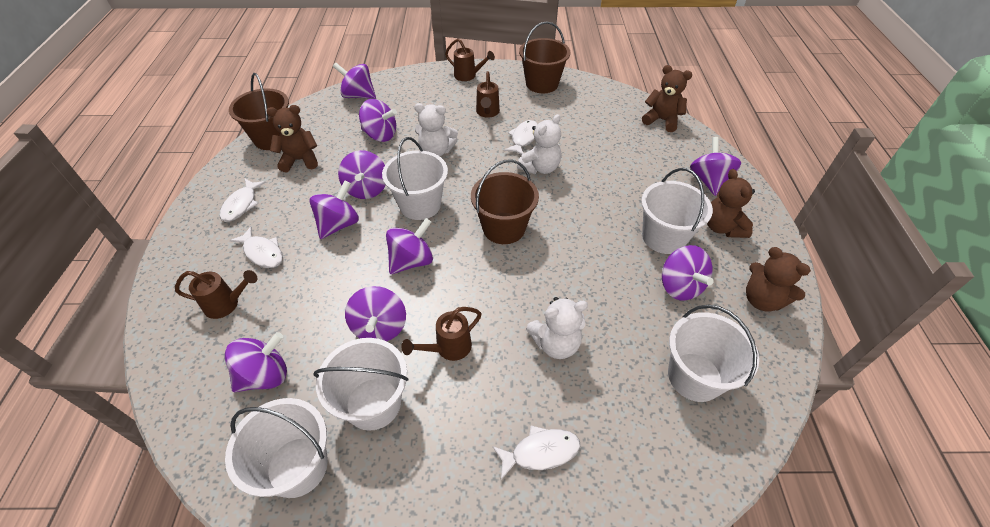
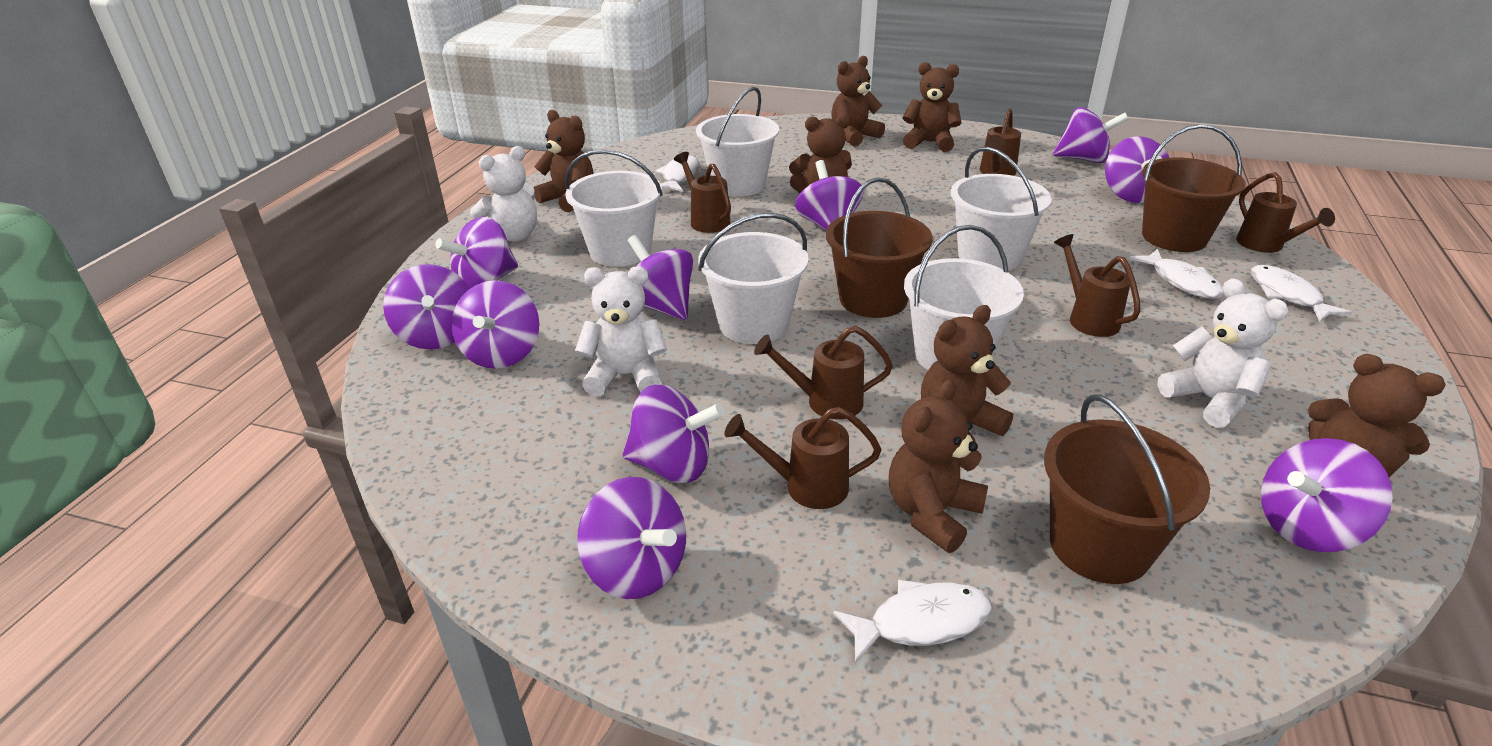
brown teddy bear: [266,105,318,172] [642,65,692,132] [707,169,755,238] [746,247,811,312] = 4 -> [533,110,594,212] [789,114,852,193] [831,56,885,146] [889,379,988,553] [903,62,961,152] [921,305,1013,442] [1308,354,1446,477] = 7
brown watering can: [175,270,257,319] [401,307,482,361] [445,39,495,81] [476,71,500,118] = 4 -> [674,152,731,233] [724,407,881,509] [754,326,893,420] [980,108,1021,176] [1054,234,1141,337] [1236,172,1335,253] = 6
purple spinning top: [225,332,287,392] [309,181,359,239] [333,62,376,99] [338,150,385,199] [345,286,406,341] [359,99,397,142] [386,218,433,274] [662,245,714,300] [690,137,741,196] = 9 -> [383,264,469,349] [435,217,518,289] [451,280,539,369] [577,477,686,599] [622,385,725,483] [628,235,693,320] [795,160,864,231] [1053,107,1129,163] [1105,136,1169,203] [1261,438,1393,552] = 10

